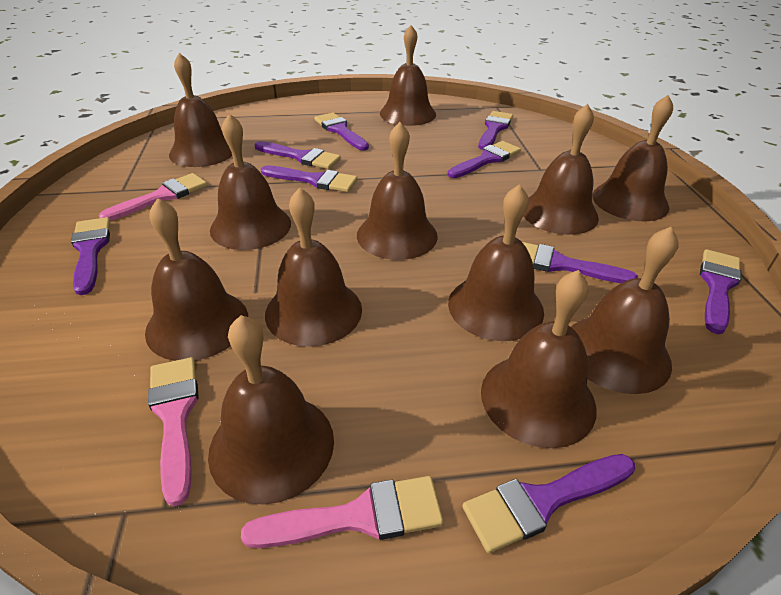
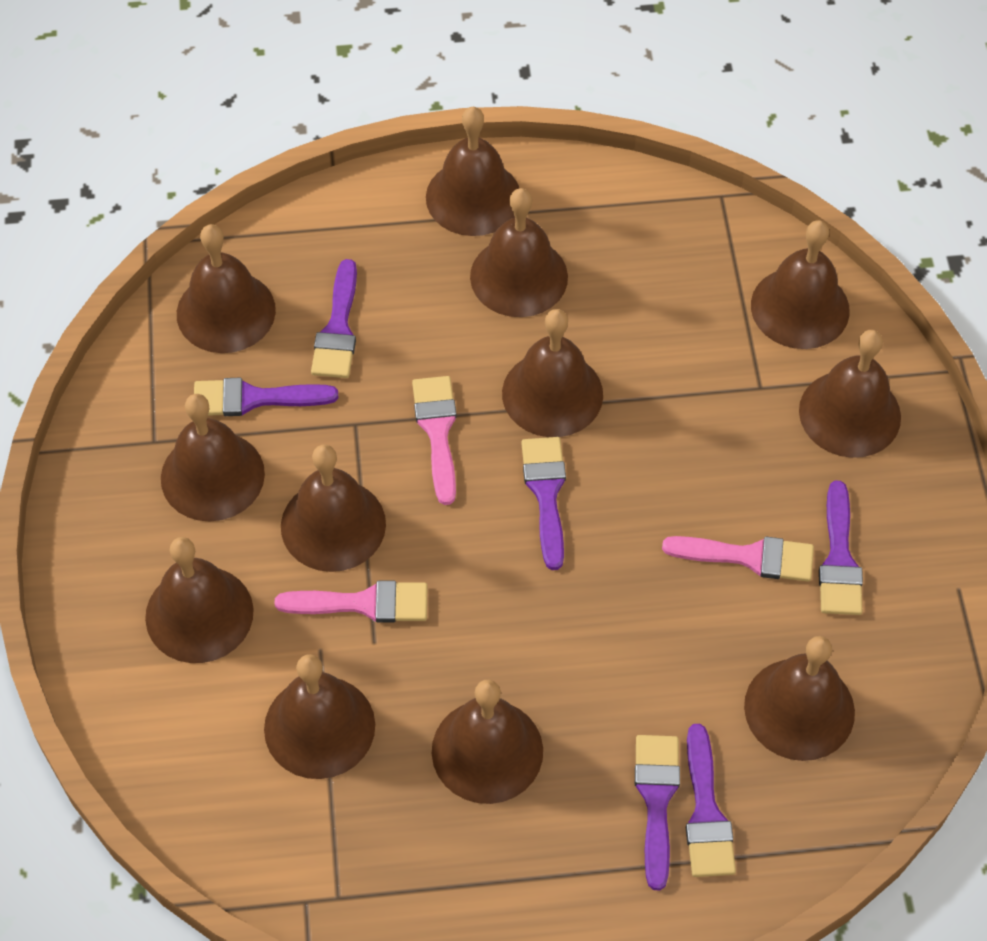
purple brush: [71,217,110,295] [255,141,341,169] [261,165,357,192] [314,112,369,151] [447,141,521,178] [463,454,635,553] [478,111,513,150] [522,242,638,284] [700,249,742,334] = 9 -> [194,378,338,416] [311,259,357,378] [521,437,566,570] [635,735,680,890] [686,724,736,877] [819,480,863,615] = 6

